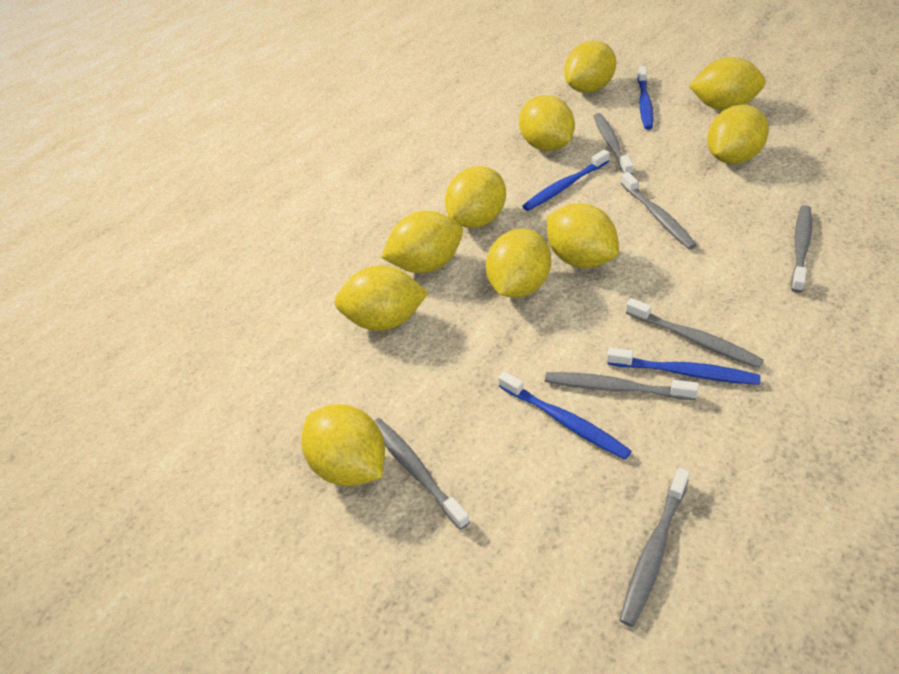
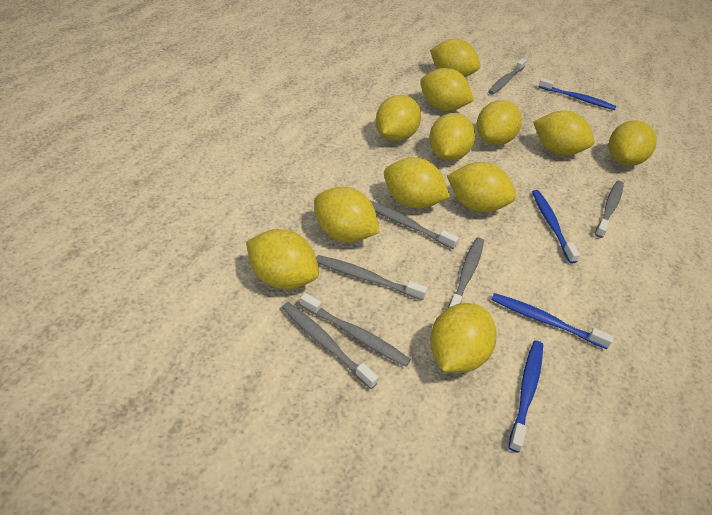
yellow lemon: [301,404,385,486] [334,265,429,331] [381,211,463,273] [445,166,506,228] [486,229,551,298] [519,95,575,151] [547,203,619,268] [564,41,616,93] [689,57,766,111] [707,105,769,164] = 10 -> [246,229,319,289] [314,187,380,242] [376,95,421,141] [384,157,450,209] [420,68,474,111] [429,113,475,161] [430,39,480,77] [430,303,496,373] [447,162,516,212] [477,100,522,145] [533,111,594,155] [608,120,657,166] = 12

